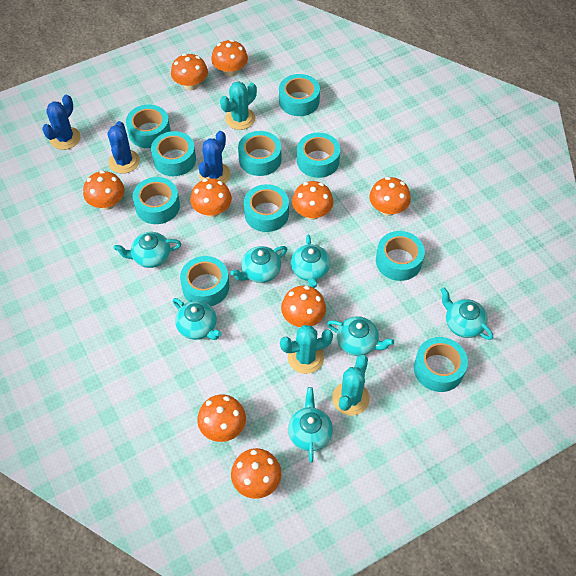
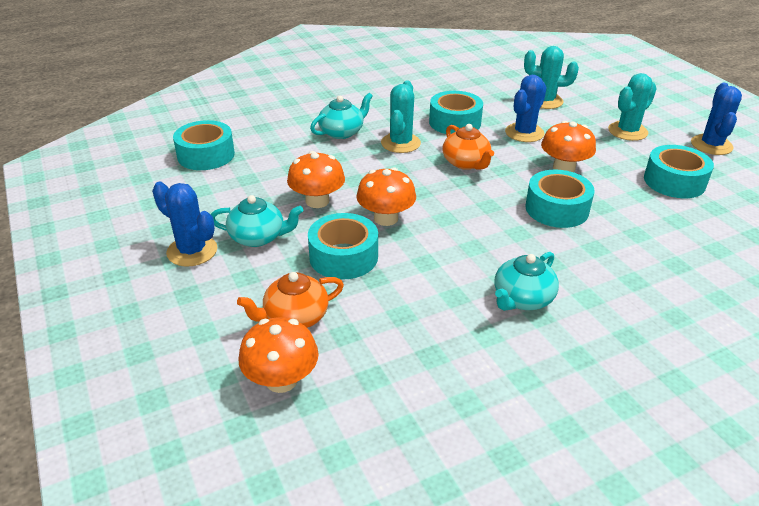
orange mushroom: [83,170,125,210] [171,53,208,91] [190,178,232,217] [197,395,246,442] [211,40,248,77] [231,448,281,499] [281,286,326,327] [292,181,333,220] [369,177,411,216] = 9 -> [238,317,319,393] [287,151,345,208] [356,167,416,226] [541,121,596,172] = 4
orange teapot: none = 0 -> [237,272,344,328] [442,124,494,170] = 2
turquoise tape: [126,104,170,148] [133,177,180,224] [151,131,196,176] [180,256,229,306] [238,131,281,176] [244,184,289,232] [279,74,320,116] [297,133,340,178] [376,231,425,281] [414,337,468,392] = 10 -> [173,120,235,170] [308,213,378,280] [429,91,483,134] [525,170,595,228] [644,145,714,198] = 5
turquoise teapot: [114,232,181,268] [173,298,222,340] [230,246,287,283] [288,387,333,463] [291,234,330,288] [327,316,394,356] [441,288,493,340] = 7 -> [211,195,303,247] [310,93,373,139] [494,252,559,311] = 3

